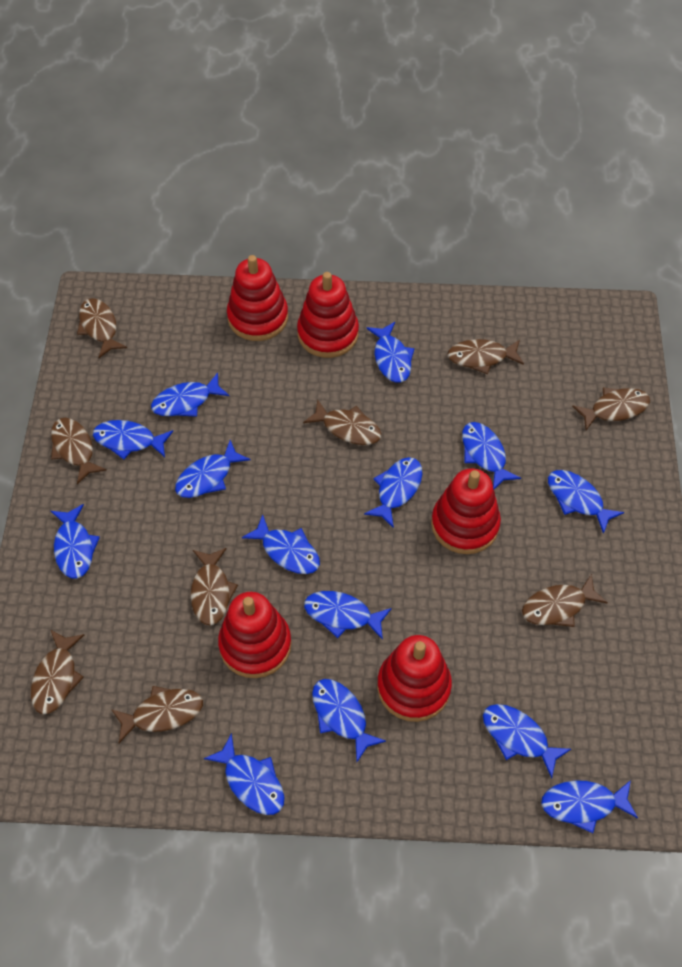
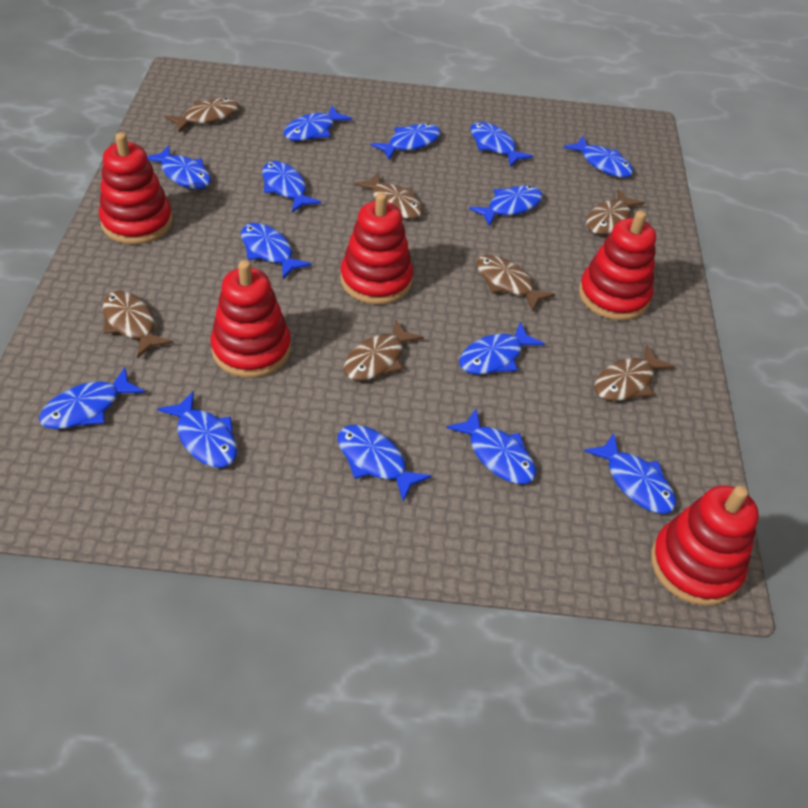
brown fish: [31,630,84,714] [51,418,107,484] [77,298,127,358] [111,686,203,743] [190,548,238,625] [303,399,382,445] [447,339,524,374] [522,574,608,627] [572,387,650,430] = 9 -> [103,291,173,358] [165,98,239,133] [344,319,424,381] [354,172,423,219] [476,255,555,312] [586,189,645,235] [594,345,675,401] = 7

